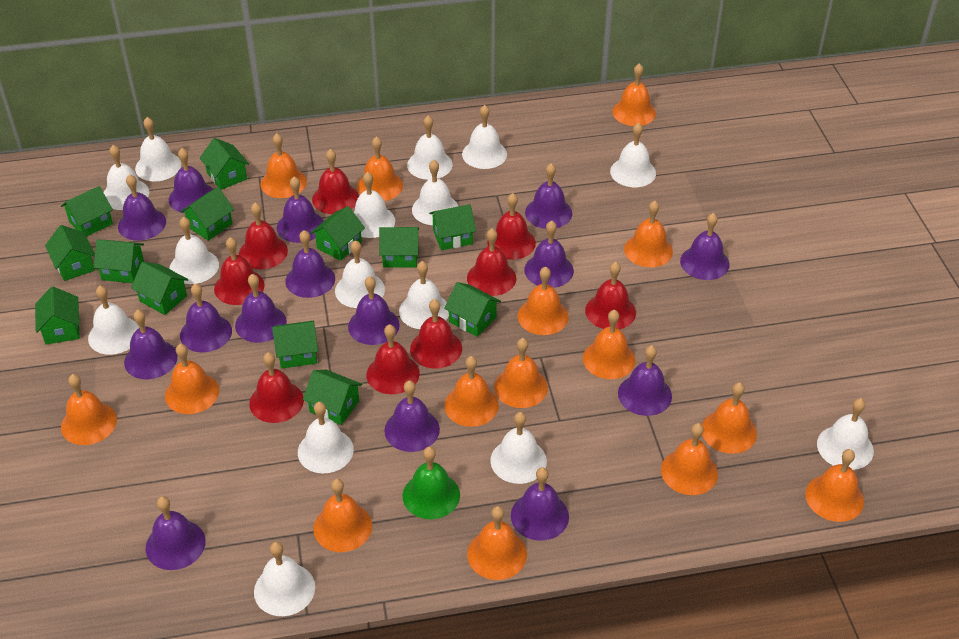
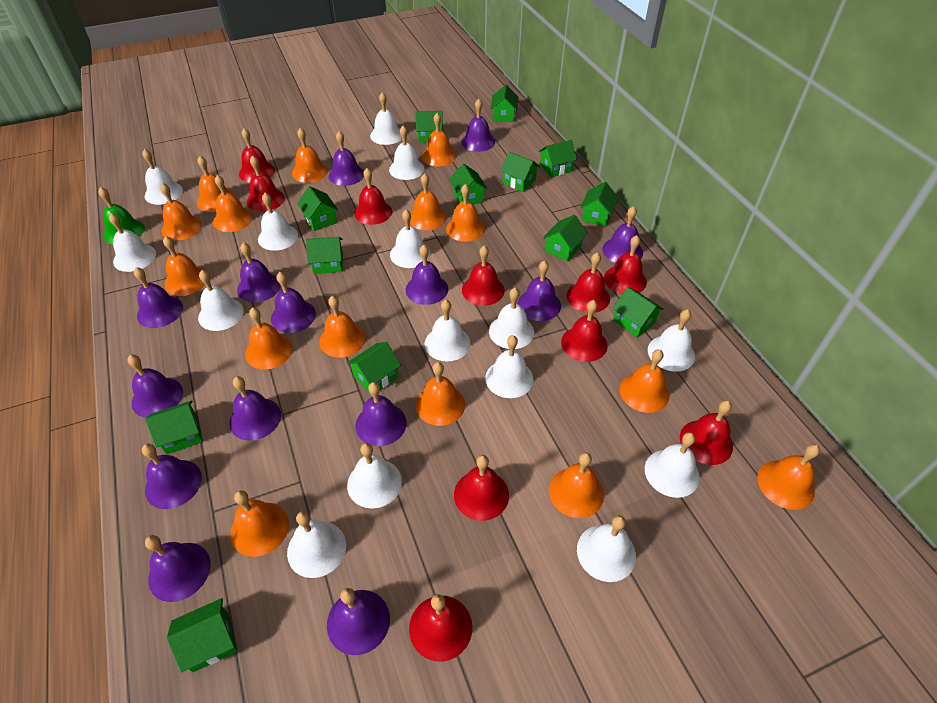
purple bell: [118,174,166,240] [124,310,178,379] [145,496,206,570] [169,148,213,213] [180,283,232,353] [235,274,287,343] [277,177,324,243] [286,230,335,298] [348,276,400,345] [384,381,440,452] [511,467,569,541] [524,221,574,288] [525,163,572,229] [618,345,672,416] [680,213,730,280] = 15 -> [128,355,183,418] [134,267,183,328] [142,444,202,509] [145,535,211,602] [229,376,281,440] [237,242,281,303] [271,272,316,333] [327,588,390,655] [329,131,364,186] [355,382,407,446] [406,245,448,305] [461,99,495,152] [518,260,561,321] [602,206,643,263] = 14
red bell: [214,237,264,305] [239,202,288,269] [249,352,304,423] [312,149,359,214] [366,324,420,394] [410,299,462,368] [467,228,516,296] [487,193,536,260] [585,262,636,329] = 9 -> [239,128,275,183] [247,155,285,212] [354,168,392,225] [409,594,472,662] [454,455,509,521] [462,246,505,306] [561,300,608,362] [567,253,610,313] [604,235,647,294] [680,400,733,465] = 10

